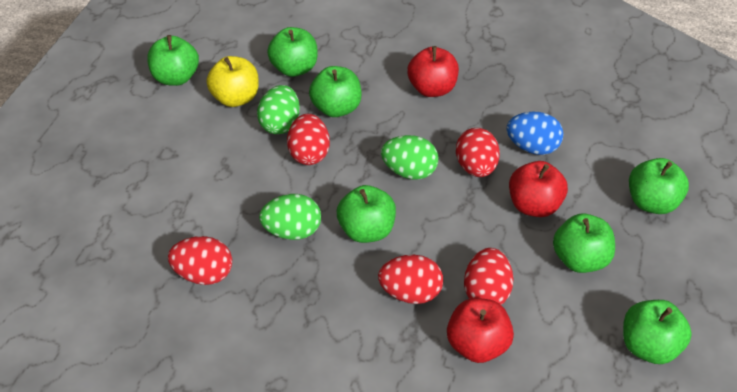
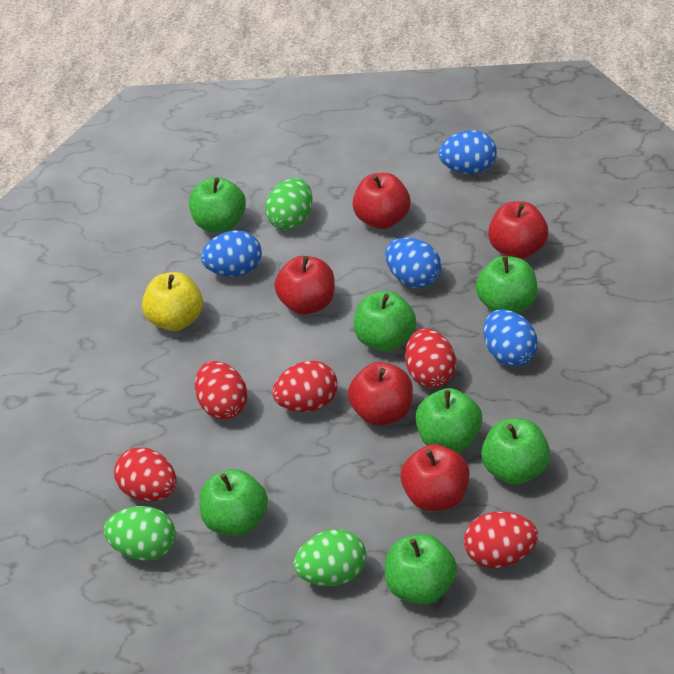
blue egg: [507,111,564,155] = 1 -> [201,230,262,276] [385,237,441,288] [438,130,497,174] [483,309,538,366] = 4
red apple: [407,46,459,97] [447,298,514,363] [509,161,568,217] = 3 -> [274,256,335,315] [348,362,413,426] [353,173,411,229] [400,444,470,511] [488,201,548,259] = 5

